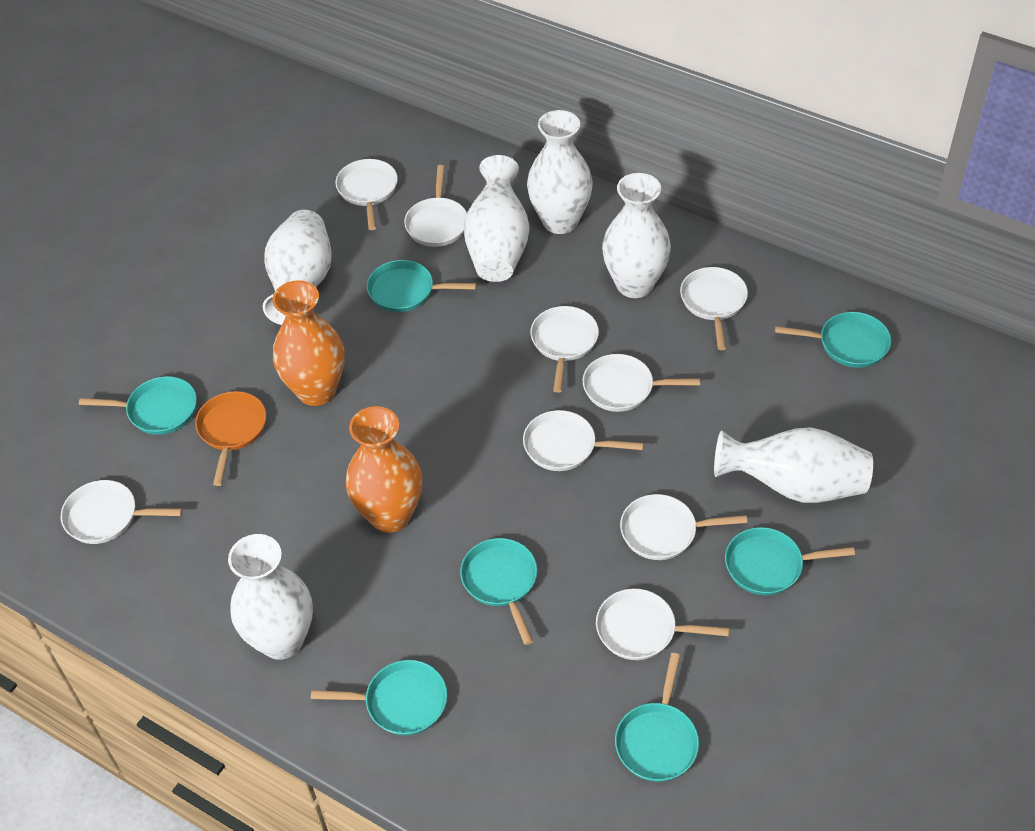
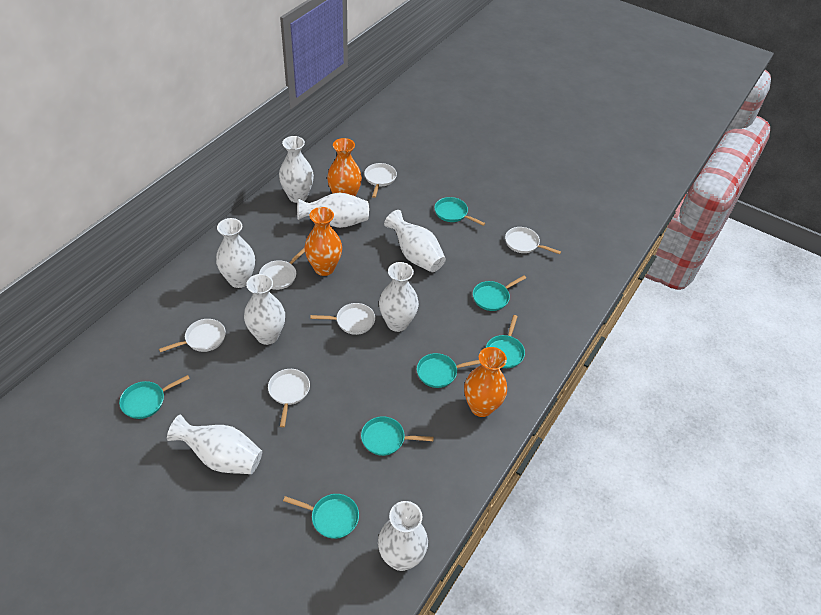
orange pan: [195,391,266,486] = 1 -> none = 0
orange vase: [272,280,345,406] [346,406,422,533] = 2 -> [305,207,342,276] [327,138,362,197] [464,347,507,417] = 3
white pan: [61,480,183,544] [336,159,398,230] [404,165,467,247] [523,410,644,471] [530,306,599,393] [583,354,700,412] [596,589,729,660] [620,494,747,560] [680,267,748,350] = 9 -> [159,319,226,352] [259,247,305,290] [268,369,310,427] [311,303,375,335] [364,163,397,198] [505,227,561,254] = 6
white vase: [228,534,313,660] [263,210,332,325] [464,155,530,282] [527,110,593,234] [602,173,671,298] [714,427,873,503] = 6 -> [167,415,262,474] [216,218,255,288] [244,274,285,345] [279,136,314,203] [297,192,369,228] [378,501,428,571] [379,262,419,332] [384,210,446,272] = 8

